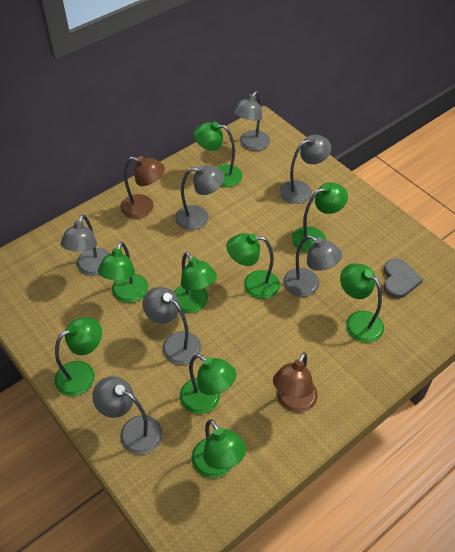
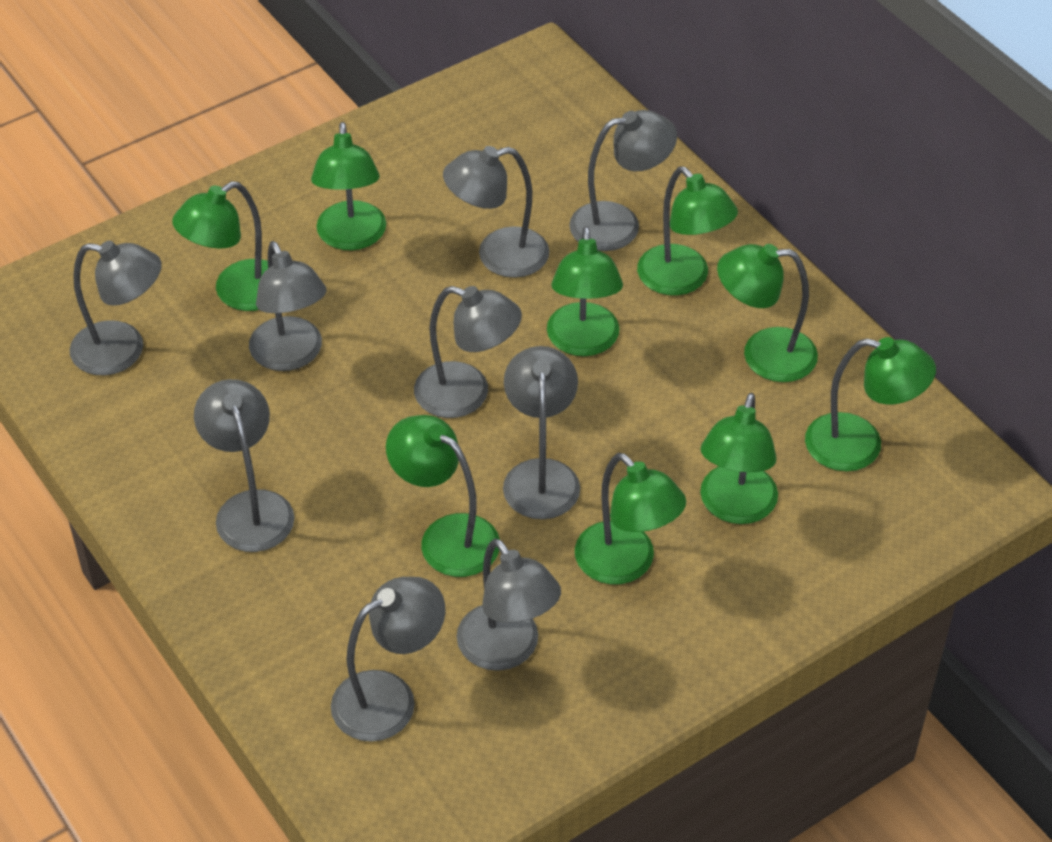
brown lamp: [120,156,165,219] [273,352,317,413] = 2 -> none = 0
grey heart: [383,258,423,299] = 1 -> none = 0
grey lamp: [61,214,110,276] [92,376,162,455] [142,287,201,365] [175,165,224,230] [233,91,270,151] [279,135,331,204] [283,235,342,297] = 7 -> [69,241,162,375] [194,379,294,552] [249,241,326,371] [331,577,445,742] [414,286,522,418] [443,146,549,278] [457,538,561,671] [503,346,580,519] [569,110,677,251] = 9

